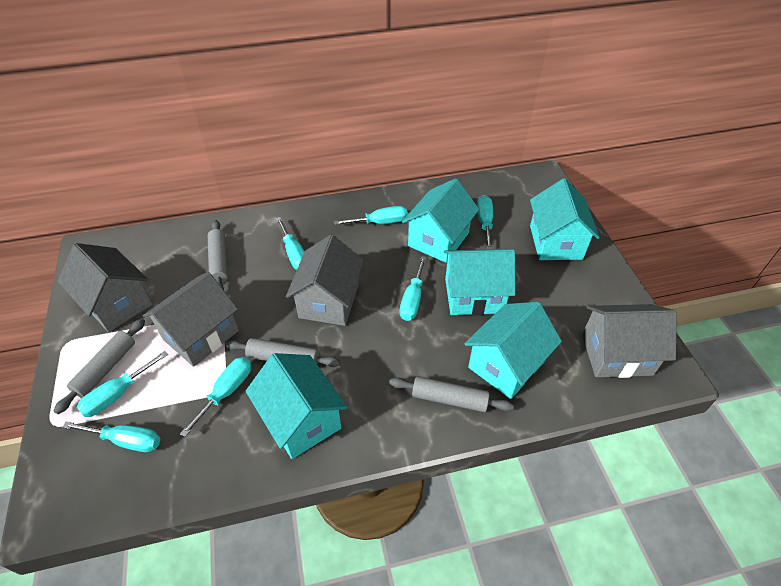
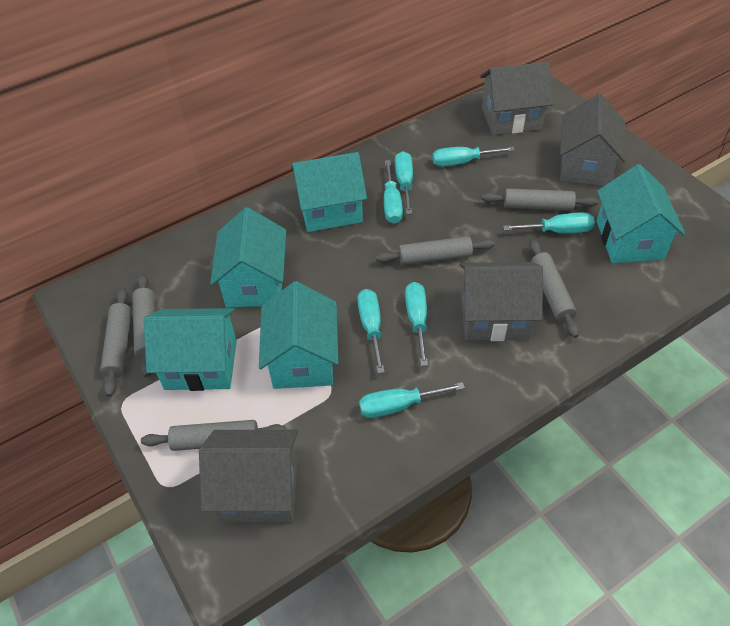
grey rolling pin: [54,318,145,414] [208,220,228,290] [225,338,340,367] [389,376,514,412] = 4 -> [100,288,131,397] [132,274,155,377] [141,420,286,451] [376,236,495,265] [482,188,598,211] [529,240,579,338] = 6

